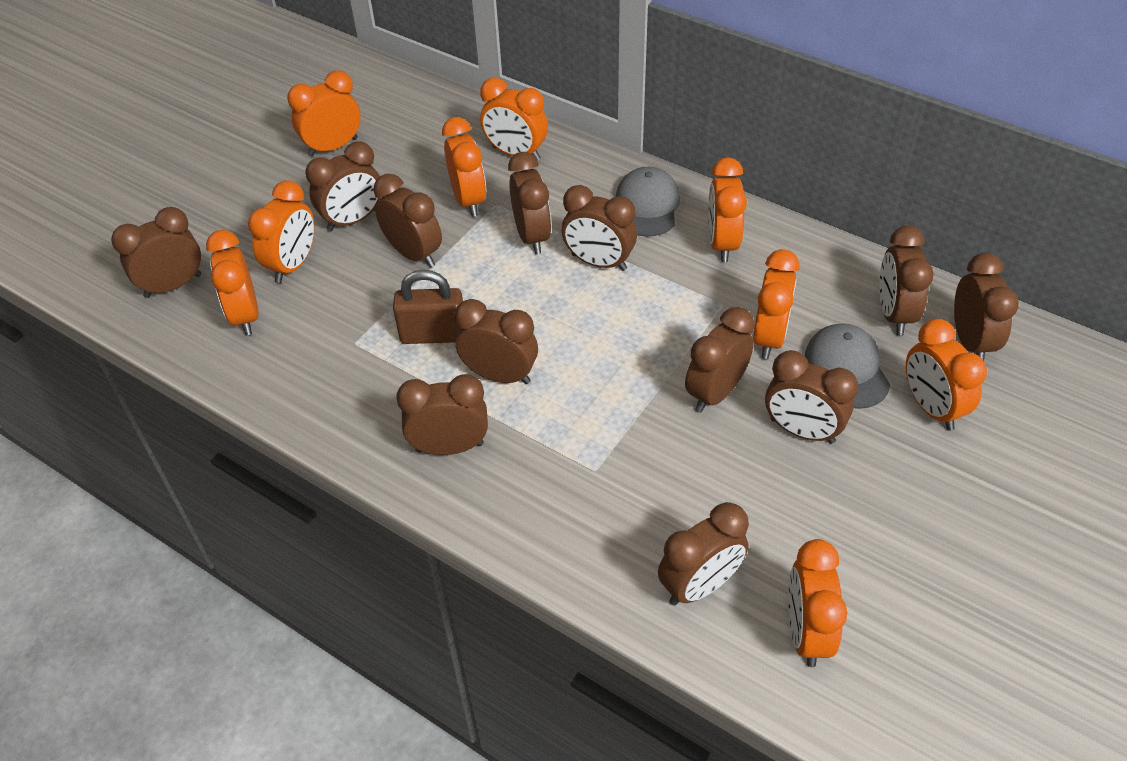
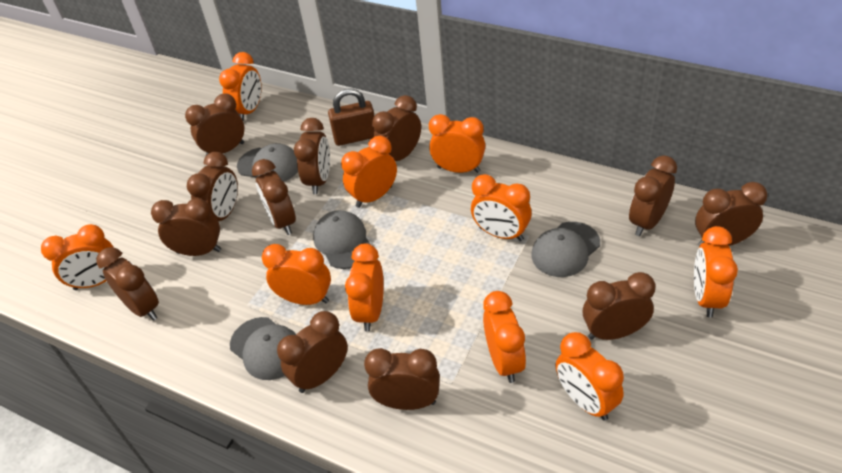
grey cap: [616,167,680,237] [805,323,890,409] = 2 -> [230,317,296,380] [237,143,298,182] [313,210,371,269] [531,222,600,277] = 4
orange clock: [206,230,259,336] [248,180,315,283] [287,70,361,156] [442,117,486,217] [480,78,548,161] [708,158,747,262] [753,249,800,359] [788,539,848,667] [906,319,987,431] = 9 -> [41,224,113,290] [219,52,261,120] [262,244,331,305] [341,136,397,208] [345,243,384,331] [429,114,485,173] [471,174,532,241] [483,291,526,383] [556,332,624,421] [694,226,738,317] = 10

